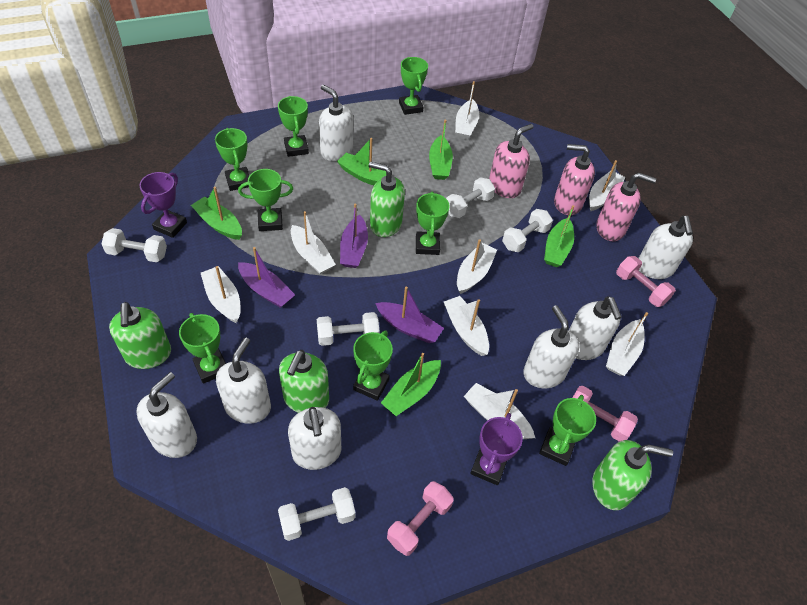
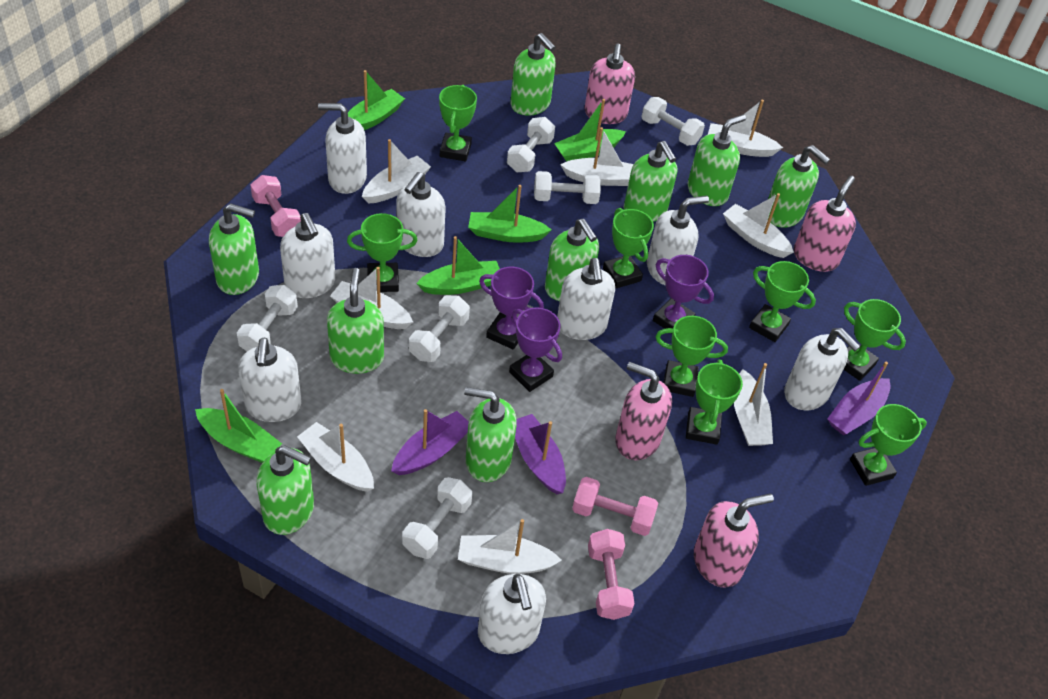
green soap dispenser: [109,302,171,369] [279,350,329,413] [369,162,405,237] [592,440,673,510] = 4 -> [209,203,259,295] [256,445,314,535] [327,268,384,374] [464,387,517,482] [511,33,556,116] [545,219,599,301] [624,141,677,222] [688,114,746,206] [767,145,830,228] = 9
pink soap dispenser: [489,124,533,198] [554,144,595,215] [596,173,656,241] = 3 -> [584,43,635,124] [615,362,672,460] [694,494,774,588] [794,176,856,272] = 4
purple trophy: [139,172,187,238] [470,413,523,485] = 2 -> [479,267,544,350] [509,307,562,392] [653,255,714,329] = 3
white dumbbell: [102,228,167,262] [278,487,355,541] [317,312,379,346] [446,178,495,218] [502,209,553,252] = 5 -> [237,285,298,351] [402,477,472,559] [409,295,470,362] [507,117,555,172] [534,171,601,204] [641,97,705,146] = 6
white soap dispenser: [136,372,197,458] [216,337,271,424] [288,407,341,470] [319,85,353,161] [523,305,580,388] [569,296,622,360] [638,216,693,279] = 7 -> [238,337,302,422] [280,213,335,298] [318,103,367,194] [397,172,446,257] [478,574,546,654] [557,258,615,340] [647,196,709,286] [784,328,860,410] = 8

